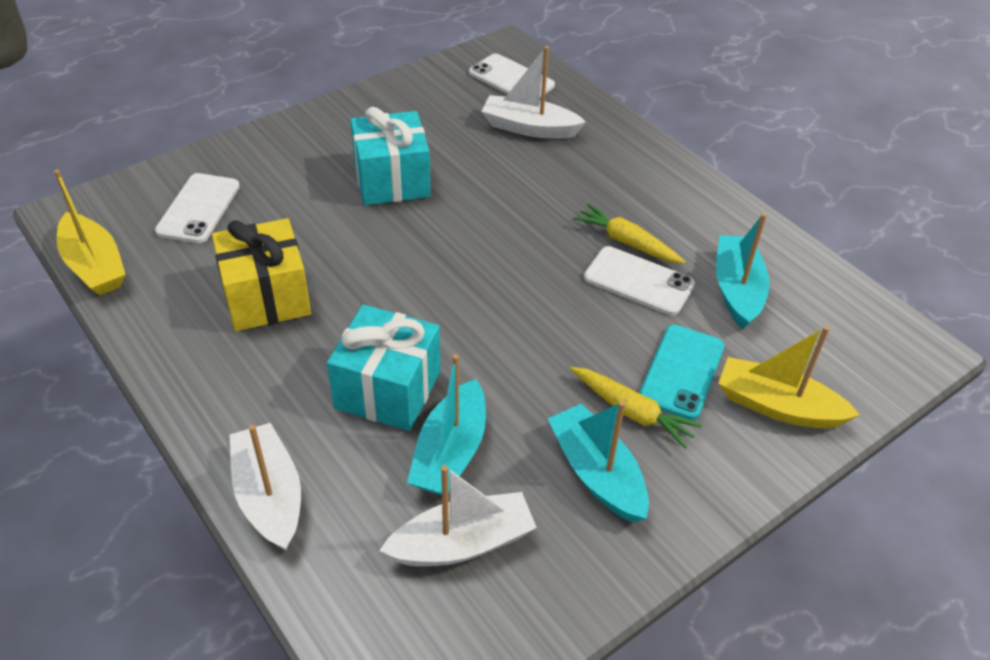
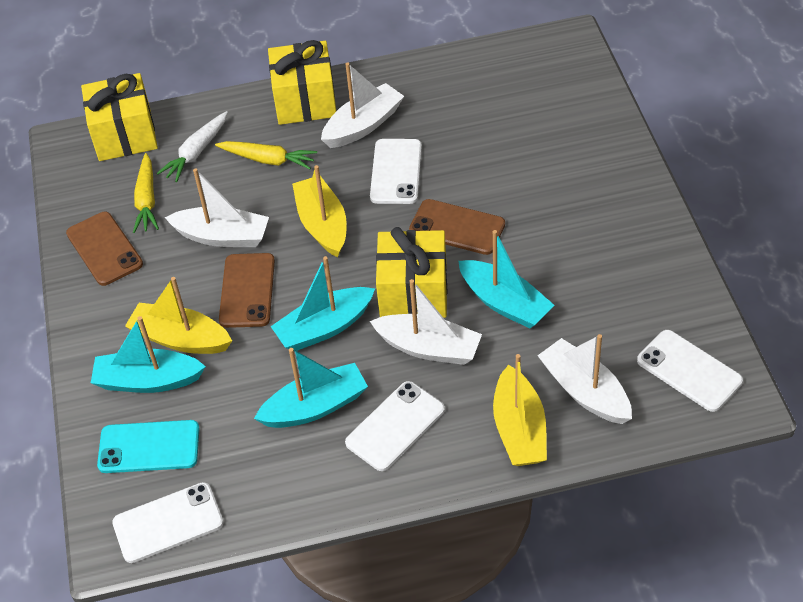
brown phone: none = 0 -> [66,212,143,286] [219,253,275,328] [409,199,505,255] = 3
turquoise boat: [407,354,486,495] [548,401,649,523] [716,213,769,329] = 3 -> [91,316,206,393] [254,348,368,428] [271,256,375,351] [458,230,555,329] = 4
turquoise gift: [327,304,440,431] [350,107,431,205] = 2 -> none = 0
white boat: [230,423,301,551] [379,465,537,566] [481,46,586,139] = 3 -> [165,168,269,247] [321,63,404,148] [370,279,482,365] [537,334,632,424] = 4
white carrot: none = 0 -> [157,111,228,182] = 1
white phone: [155,173,240,243] [469,54,555,97] [584,246,695,315] = 3 -> [112,482,223,563] [345,381,445,471] [370,139,422,204] [637,330,743,412] = 4
yellow boat: [54,170,126,295] [718,326,860,428] = 2 -> [125,277,232,354] [292,165,347,257] [493,354,547,466] = 3
yellow gift: [212,218,311,331] = 1 -> [81,73,158,161] [268,40,336,125] [376,227,447,318] = 3

